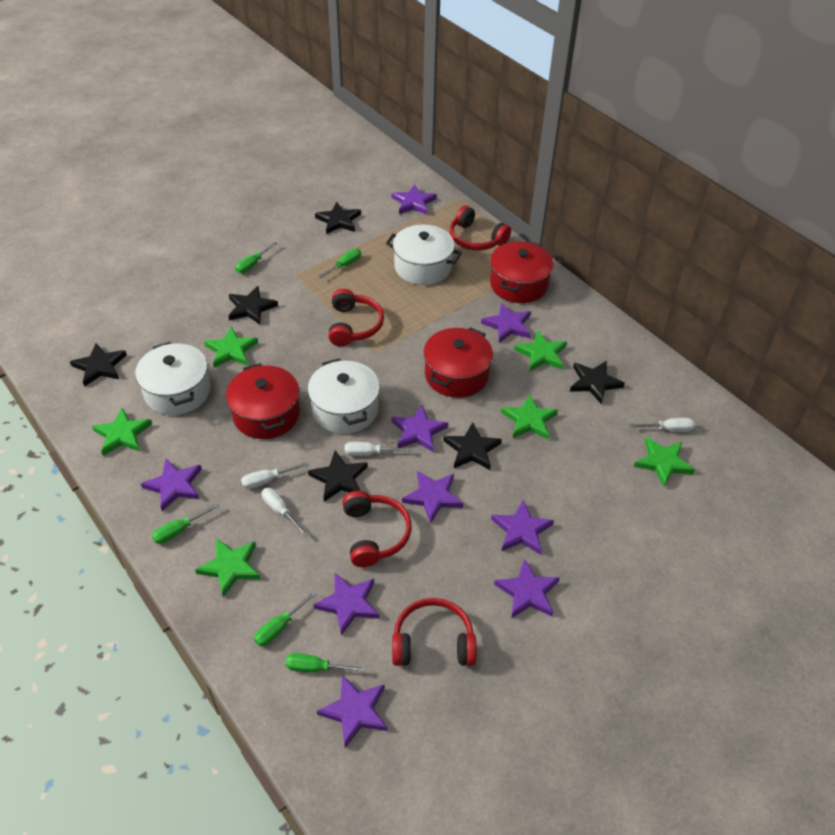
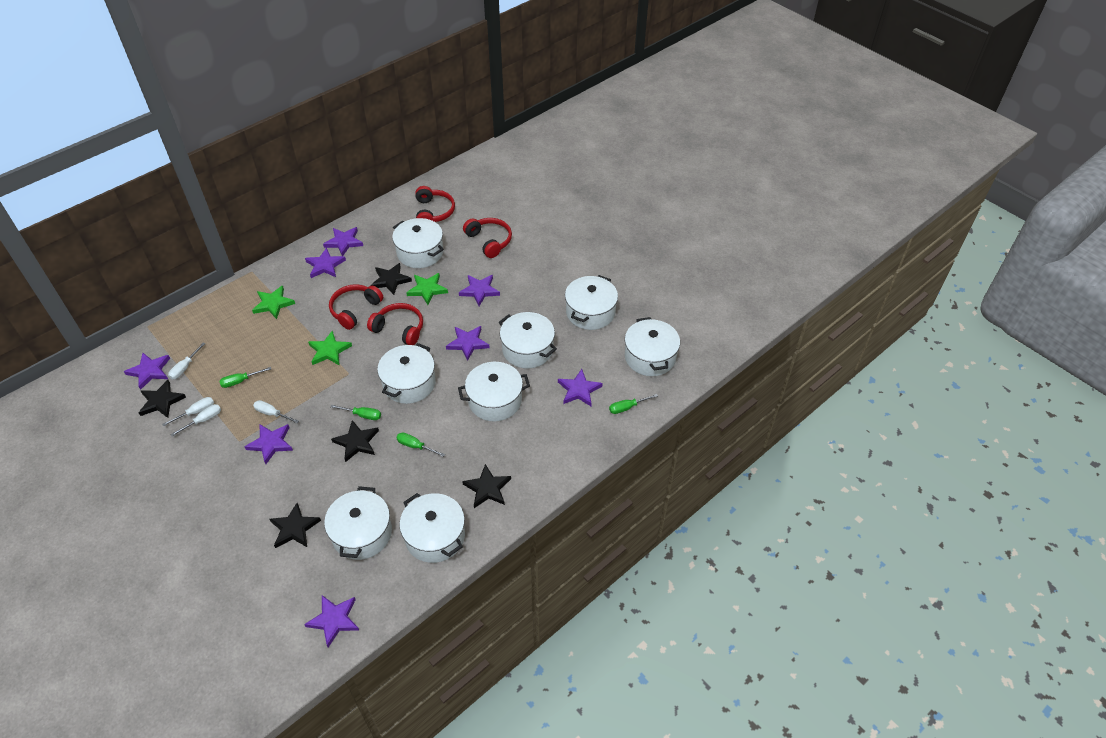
black star: [70,343,127,387] [229,286,278,325] [308,450,368,502] [315,202,361,234] [443,422,502,470] [570,361,625,404] = 6 -> [139,380,186,418] [270,503,321,548] [331,420,379,462] [371,263,412,295] [462,464,511,508] = 5
green screwdriver: [152,503,219,544] [235,242,278,273] [254,591,317,646] [286,653,366,672] [318,249,361,278] = 5 -> [219,367,271,388] [331,405,381,420] [396,432,445,457] [609,394,658,414] = 4
green star: [92,408,152,456] [195,538,261,597] [204,326,258,368] [501,394,558,440] [514,330,567,371] [634,437,695,487] = 6 -> [252,285,295,319] [308,331,352,366] [406,273,448,305] = 3
purple star: [141,459,202,511] [313,572,380,635] [317,675,388,748] [391,405,448,452] [392,184,437,215] [402,471,463,524] [481,303,531,343] [491,500,554,555] [494,559,560,619] = 9 -> [124,353,170,390] [245,424,293,464] [304,595,359,648] [305,248,346,278] [323,227,363,256] [446,326,490,361] [459,275,500,306] [558,369,603,406] = 8
red pot: [226,363,300,439] [424,327,493,398] [490,241,554,303] = 3 -> none = 0
white pot: [135,342,210,415] [308,358,380,434] [386,224,462,285] = 3 -> [324,486,392,560] [377,343,436,404] [392,218,444,268] [399,493,465,563] [458,362,530,421] [499,312,557,368] [565,275,618,330] [625,317,680,376] = 8

